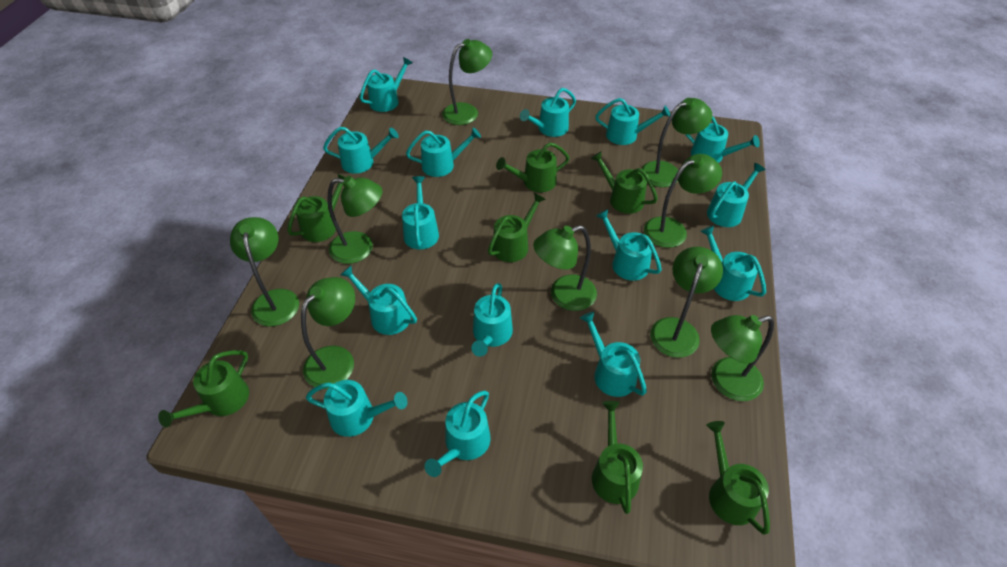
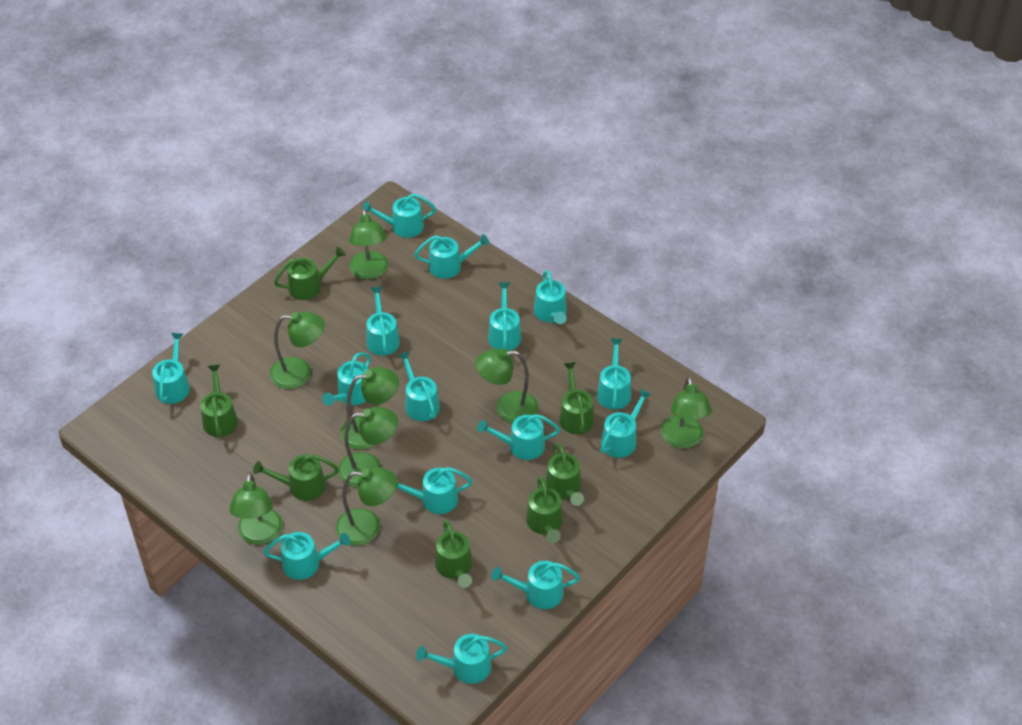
green lamp: [230,217,299,327] [301,277,355,389] [328,176,382,264] [442,39,492,125] [533,225,597,311] [641,98,712,187] [644,154,722,248] [650,247,723,358] [711,315,774,401] = 9 -> [229,472,283,545] [270,311,325,389] [336,467,397,545] [338,407,398,487] [340,367,399,450] [349,208,388,279] [475,349,538,423] [661,376,712,448] = 8

